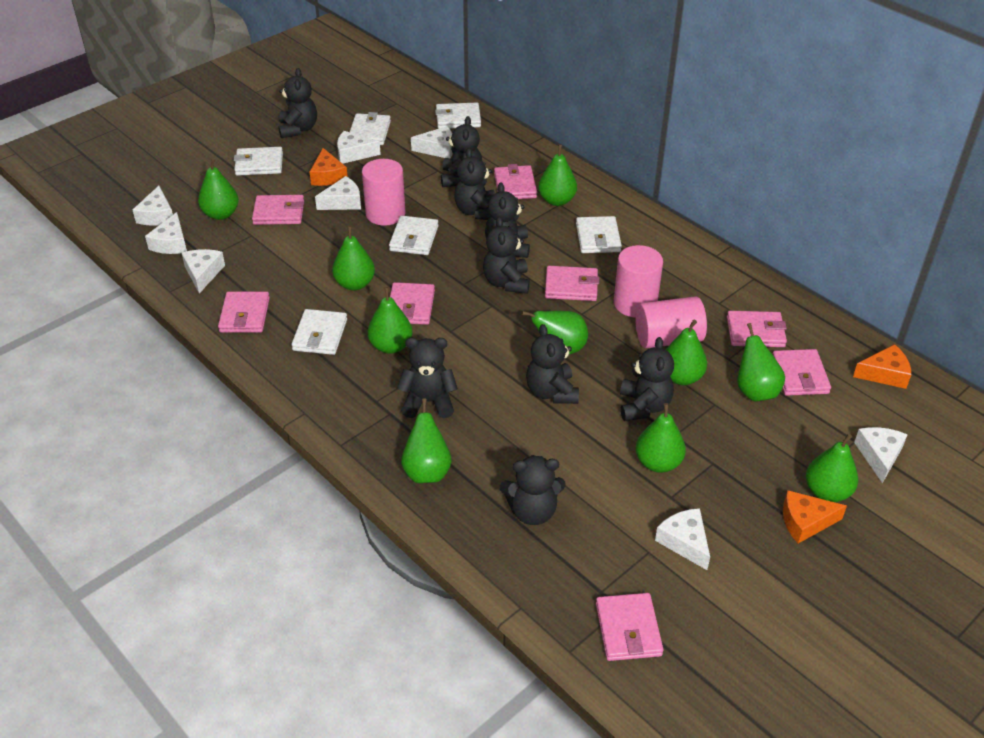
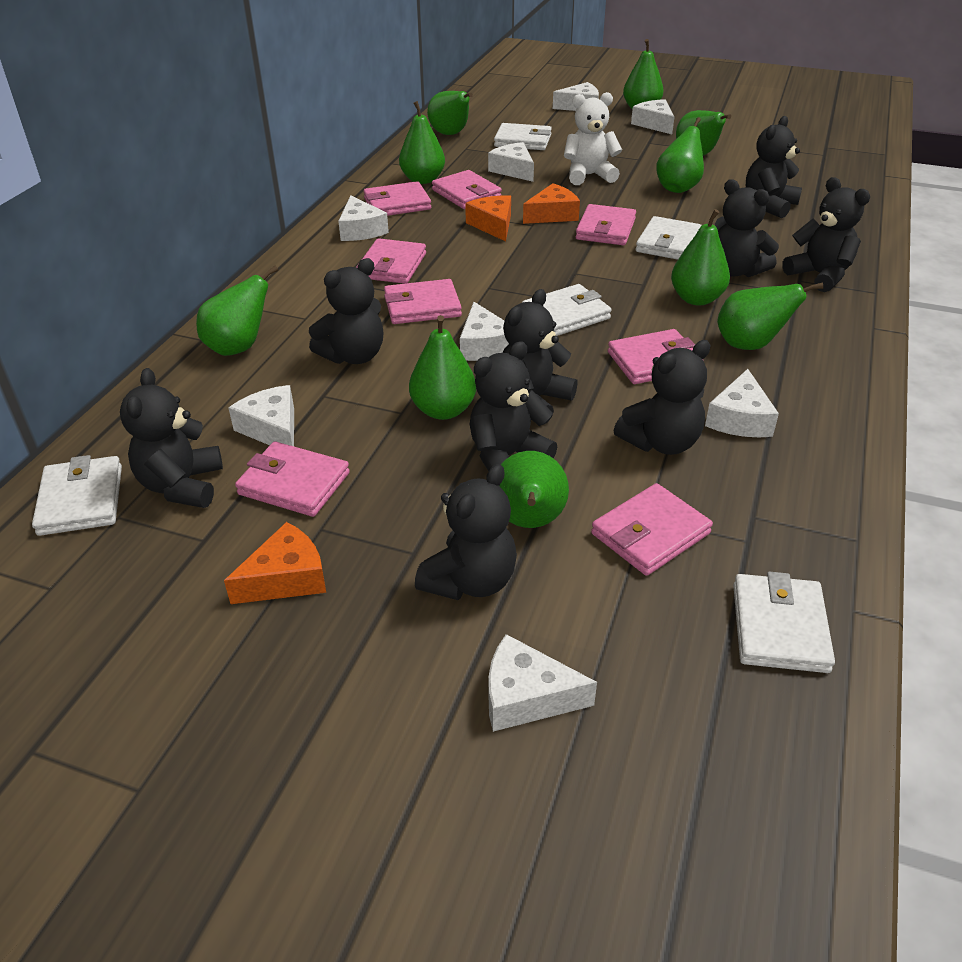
pink cylinder: [362,159,406,226] [614,245,663,317] [635,296,707,348] = 3 -> none = 0
white teddy bear: none = 0 -> [564,92,622,185] = 1
white wallet: [234,147,283,176] [291,309,347,355] [350,112,391,145] [389,216,439,255] [435,103,481,129] [576,216,622,253] = 6 -> [32,455,122,536] [494,123,552,150] [522,284,611,336] [636,216,702,260] [733,572,835,673] = 5

